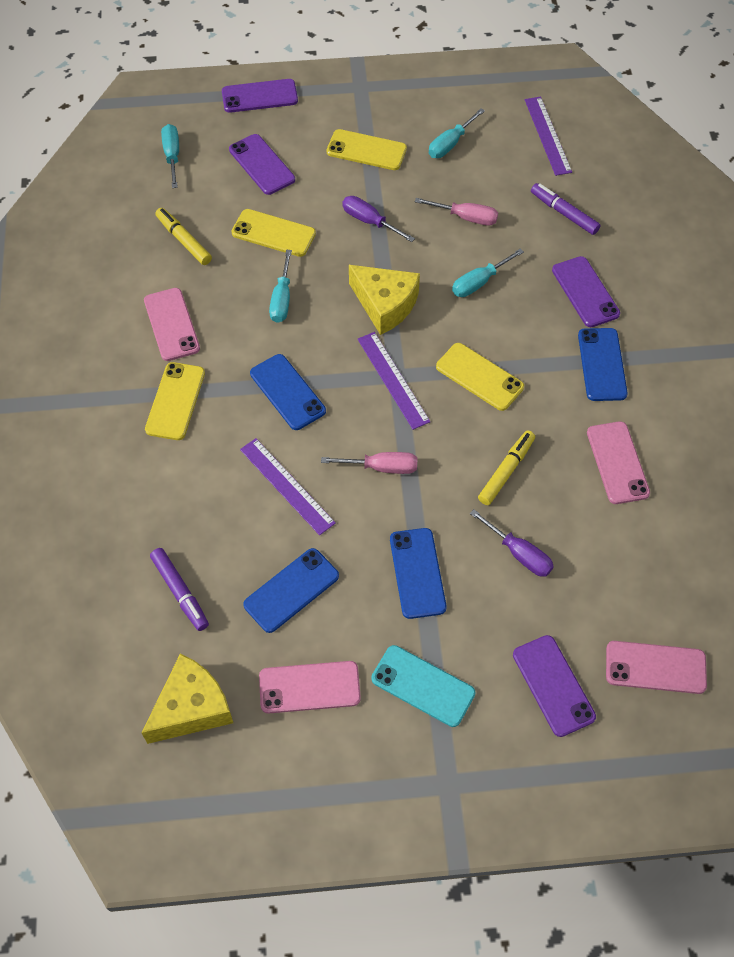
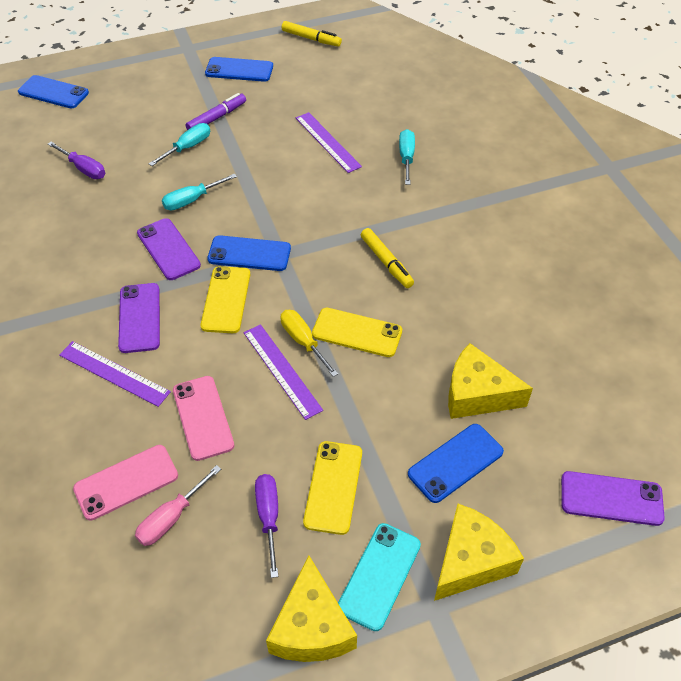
pink phone: [144,288,200,361] [259,661,361,714] [587,421,650,504] [606,641,707,694] = 4 -> [73,445,178,521] [173,376,234,461] = 2
pink screwdriver: [321,452,417,474] [415,198,498,226] = 2 -> [135,465,221,546] = 1
purple marker: [150,548,209,631] [531,183,601,235] = 2 -> [186,93,246,130] = 1
purple phone: [222,79,298,113] [229,134,295,195] [513,635,596,737] [552,256,620,327] = 4 -> [118,283,160,353] [137,218,201,280] [561,471,665,526] = 3
turquoise screwdriver: [161,124,179,188] [269,250,292,323] [429,108,485,158] [452,248,524,297] = 4 -> [149,123,210,166] [162,173,237,210] [399,129,415,185] = 3
yellow cheese: [142,654,233,744] [349,265,420,335] = 2 -> [266,555,357,662] [434,504,524,601] [448,343,533,419] = 3
yellow phone: [145,362,205,440] [231,209,316,257] [326,129,407,170] [436,343,524,411] = 4 -> [201,266,250,333] [303,441,362,535] [312,308,402,357] = 3
yellow screwdriver: none = 0 -> [280,310,338,377] = 1

